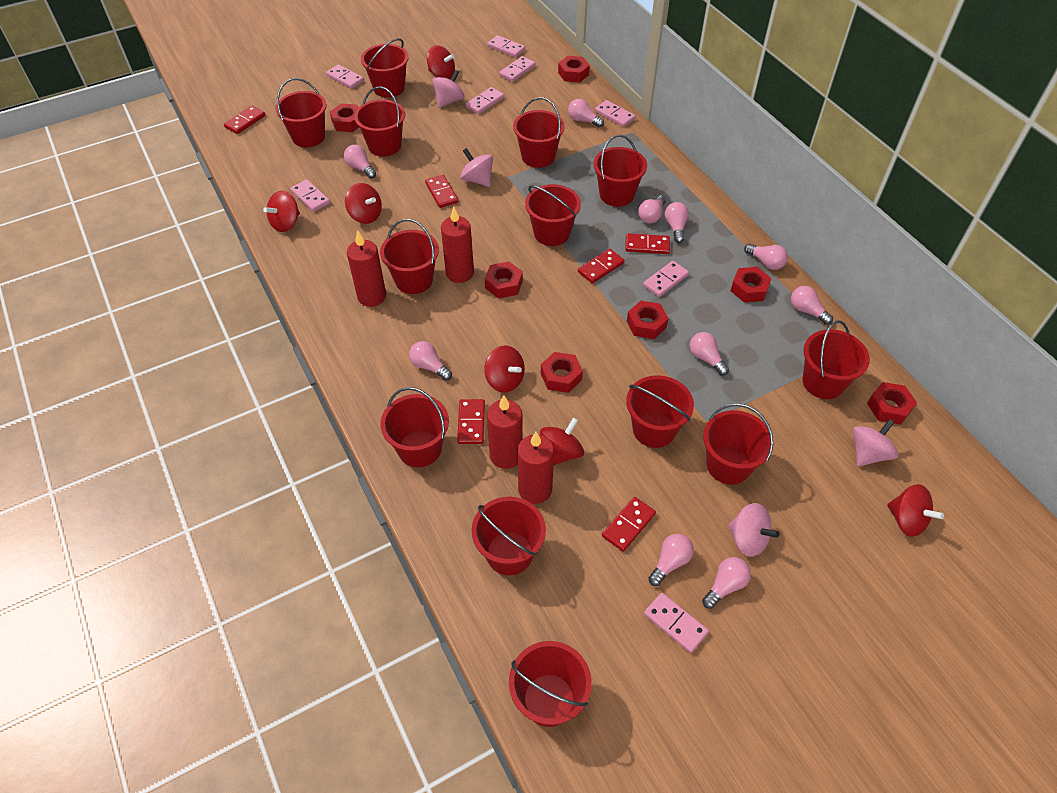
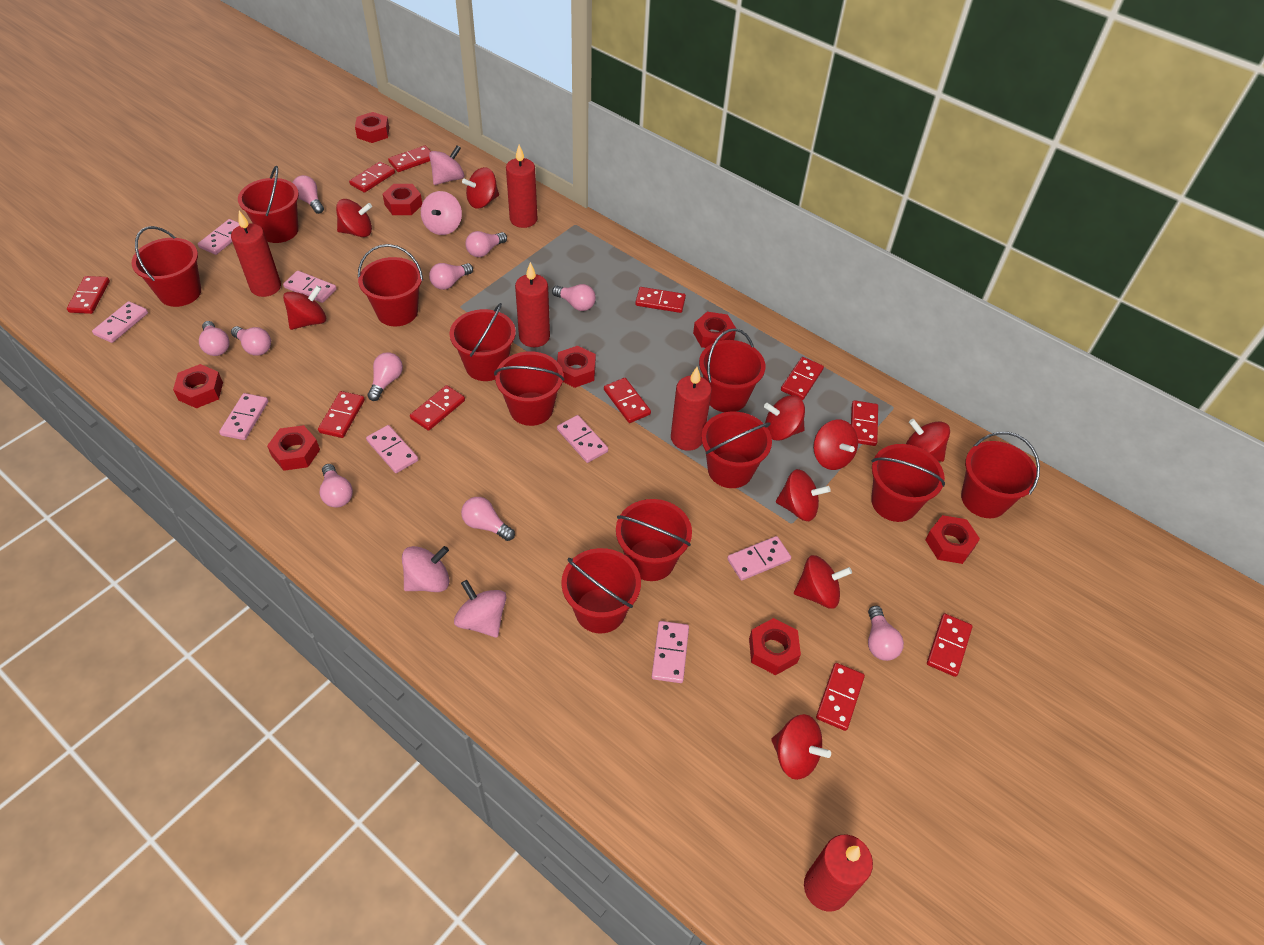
red bucket: [275,78,327,147] [354,87,405,157] [361,38,409,98] [380,219,439,294] [381,387,449,467] [472,497,546,575] [509,641,592,727] [513,97,565,168] [525,184,581,246] [593,135,647,207] [626,375,694,448] [703,403,774,485] [802,320,870,399] = 13 -> [131,226,201,307] [238,166,299,243] [358,244,423,326] [449,303,516,381] [494,351,564,426] [561,548,641,633] [616,499,692,581] [699,328,765,412] [701,412,772,488] [871,444,945,522] [961,432,1040,518] = 11
red candle: [347,230,386,307] [441,207,474,283] [487,395,523,469] [518,432,554,504] = 4 -> [231,211,281,297] [506,145,537,228] [515,262,550,347] [671,367,712,451] [804,835,873,912] = 5
red domino: [224,106,265,134] [425,175,458,208] [457,399,485,444] [578,249,625,284] [602,497,656,552] [625,233,670,254] = 6 -> [67,276,110,314] [318,391,365,438] [349,161,395,193] [388,145,431,172] [410,385,465,431] [604,378,651,423] [635,287,686,313] [781,357,824,400] [816,663,865,731] [851,400,878,446] [927,614,972,677] = 11
red nut: [330,104,359,132] [485,262,523,299] [541,352,583,393] [558,56,590,82] [627,301,669,339] [731,267,771,303] [867,382,917,425] = 7 -> [173,364,223,408] [267,425,320,471] [355,112,389,143] [383,184,422,215] [557,345,596,388] [693,312,736,348] [749,618,801,675] [925,515,980,564] = 8
red spinning top: [263,191,300,232] [345,183,382,224] [427,45,455,79] [484,345,525,393] [540,417,584,466] [887,484,944,537] = 6 -> [283,285,326,330] [336,199,372,237] [462,167,499,208] [764,395,805,441] [771,714,831,780] [776,469,831,521] [794,555,852,609] [813,420,858,470] [906,419,950,462] = 9

